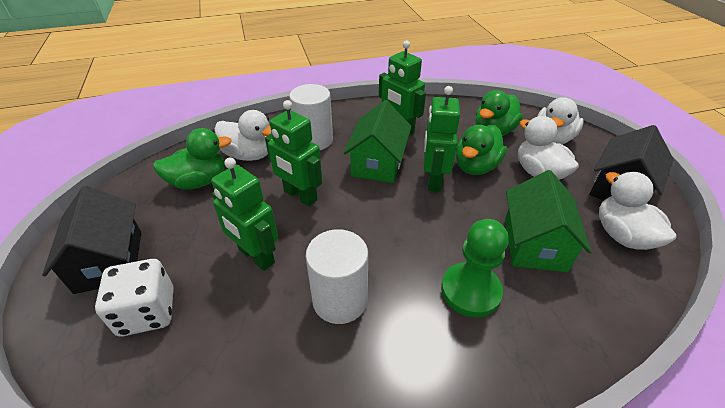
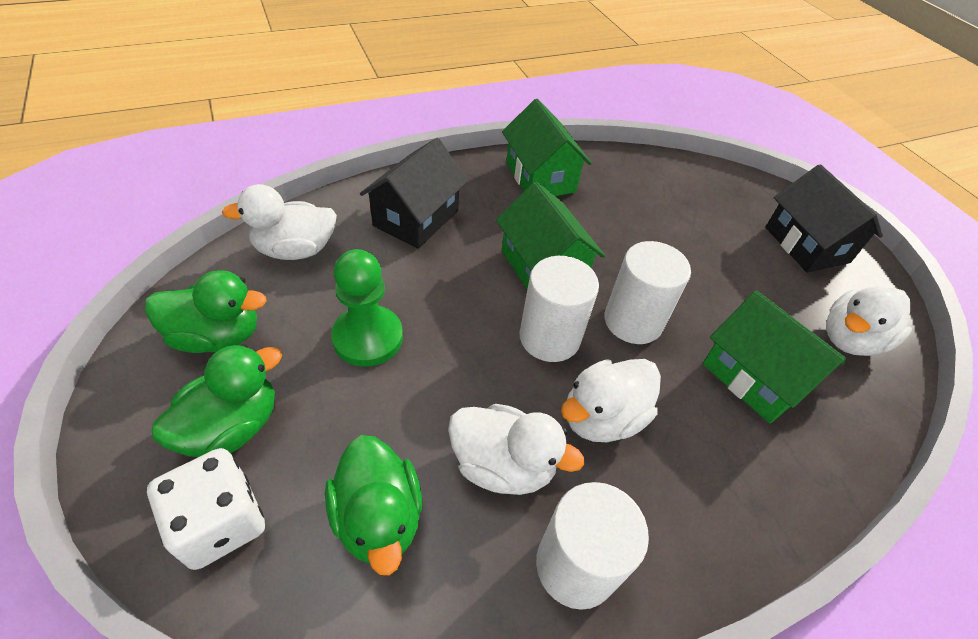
green house: [344,100,412,183] [505,170,592,272] = 2 -> [496,182,605,289] [502,99,592,196] [702,290,846,423] = 3
green robot: [211,158,278,271] [265,100,322,206] [379,41,426,136] [424,86,460,192] = 4 -> none = 0
white cylinder: [289,84,333,150] [305,229,368,324] = 2 -> [520,256,599,362] [536,482,649,610] [604,241,691,344] = 3

